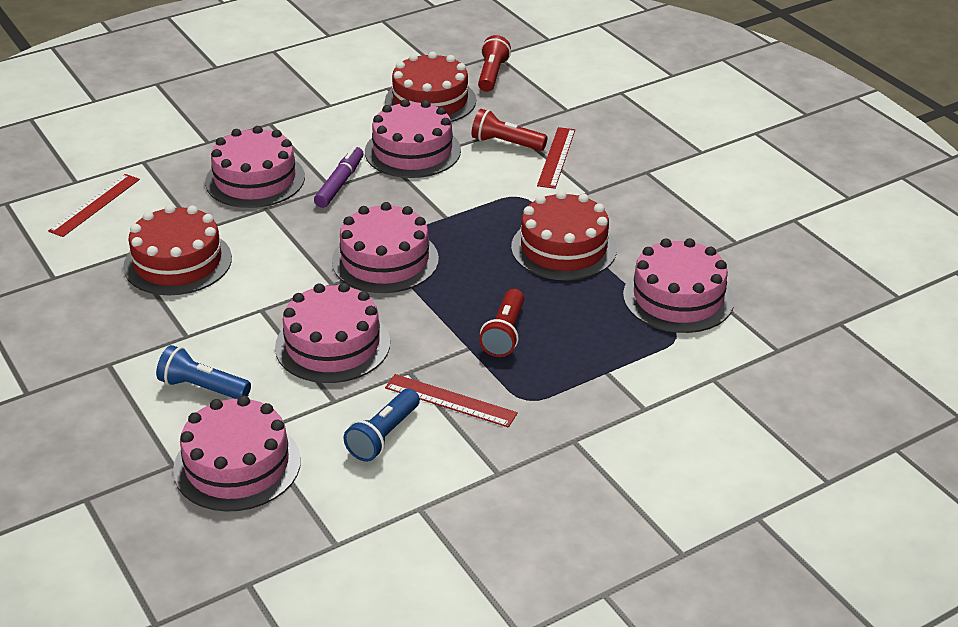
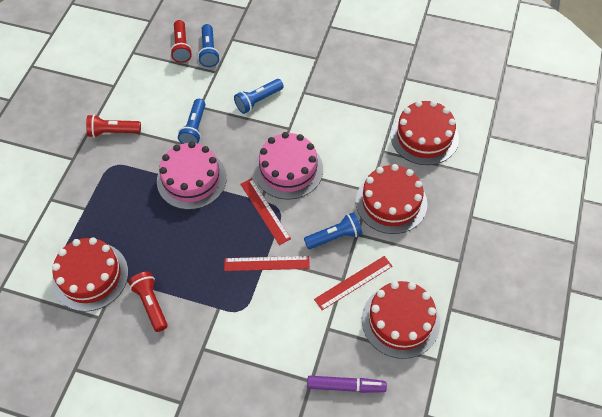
blue flashlight: [156,345,251,399] [343,389,420,462] = 2 -> [178,99,205,144] [198,24,220,67] [234,79,284,114] [304,212,362,249] = 4
pink cake: [173,396,301,512] [205,126,305,208] [275,283,390,383] [332,202,439,293] [365,99,461,178] [623,238,734,333] = 6 -> [157,142,227,210] [254,132,323,199] = 2
red cake: [123,205,232,295] [385,51,476,122] [511,191,617,280] = 3 -> [52,237,128,312] [356,164,427,234] [362,281,440,359] [391,100,459,165] = 4

